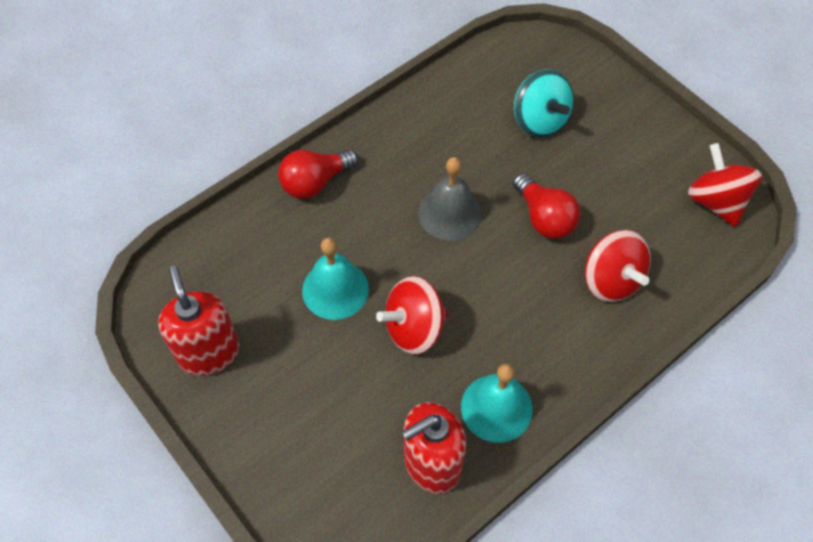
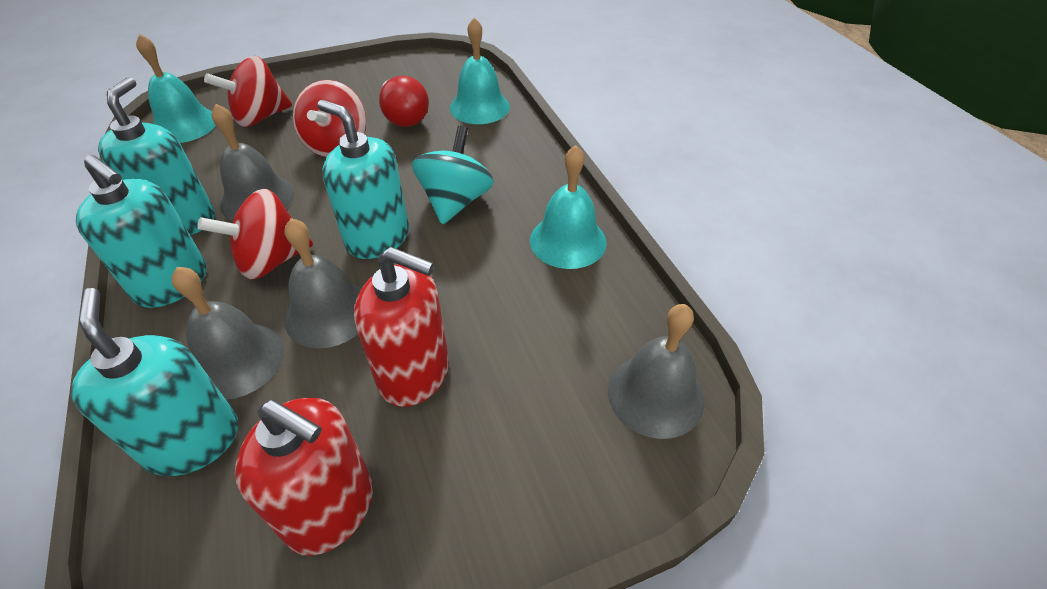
grey bell: [418,157,482,241] = 1 -> [171,267,284,400] [211,104,295,221] [284,218,361,348] [608,304,704,439] = 4
red light bulb: [278,149,359,199] [513,173,581,239] = 2 -> [379,76,429,127] = 1
turquoise bell: [302,238,369,320] [461,364,533,443] = 2 -> [136,34,216,143] [450,18,510,124] [530,145,607,269] = 3
turquoise soap dispenser: none = 0 -> [71,288,238,476] [76,155,206,308] [98,77,215,235] [317,100,409,259] = 4

